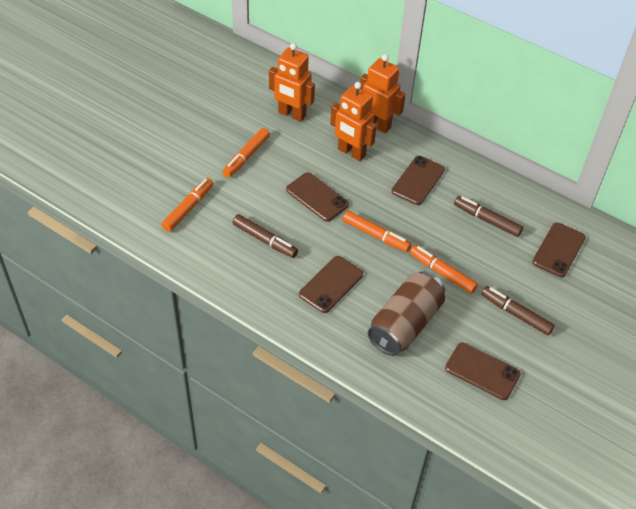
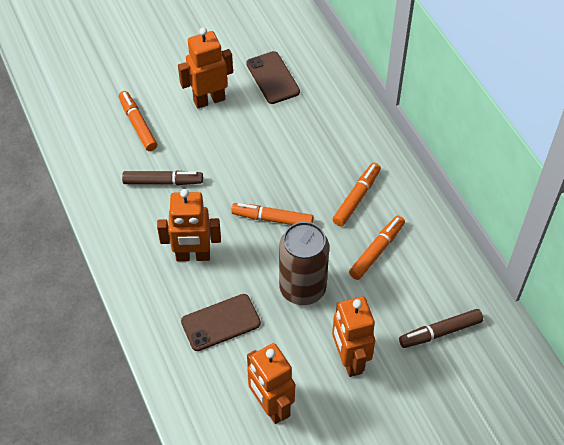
brown marker: [232,214,298,258] [454,196,523,237] [481,286,555,336] = 3 -> [122,171,203,185] [399,309,483,348] = 2
brown phone: [286,172,349,222] [299,256,363,313] [392,156,445,205] [445,343,521,400] [532,222,586,277] = 5 -> [181,294,261,351] [246,51,300,104] = 2
orange robot: [269,43,315,122] [330,82,377,161] [360,54,406,133] = 3 -> [157,189,221,261] [178,28,233,109] [247,343,295,424] [332,296,375,377] = 4

